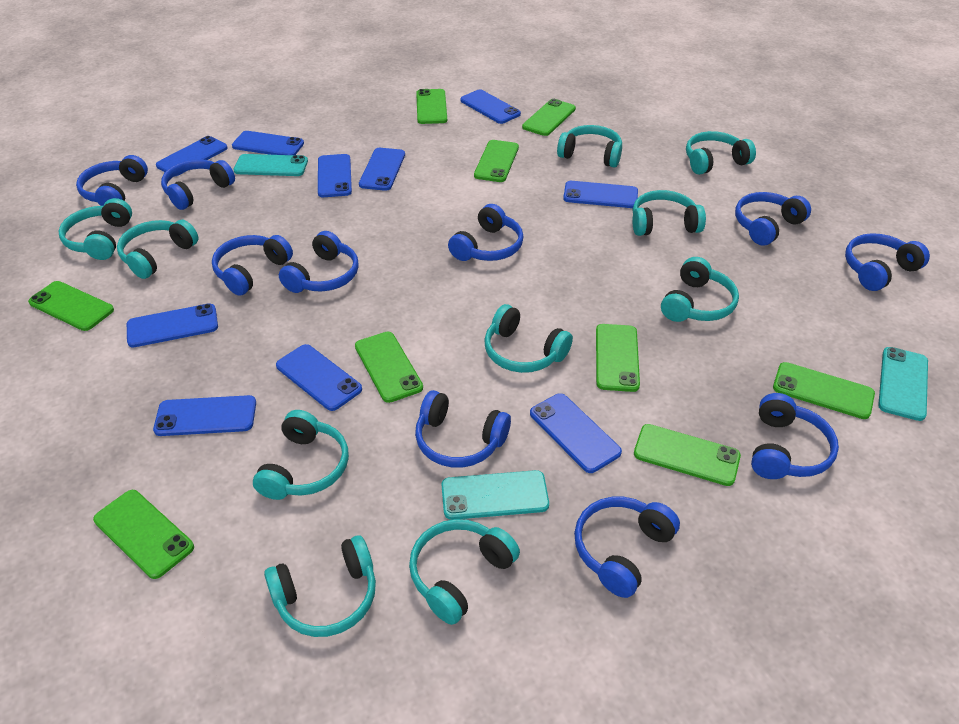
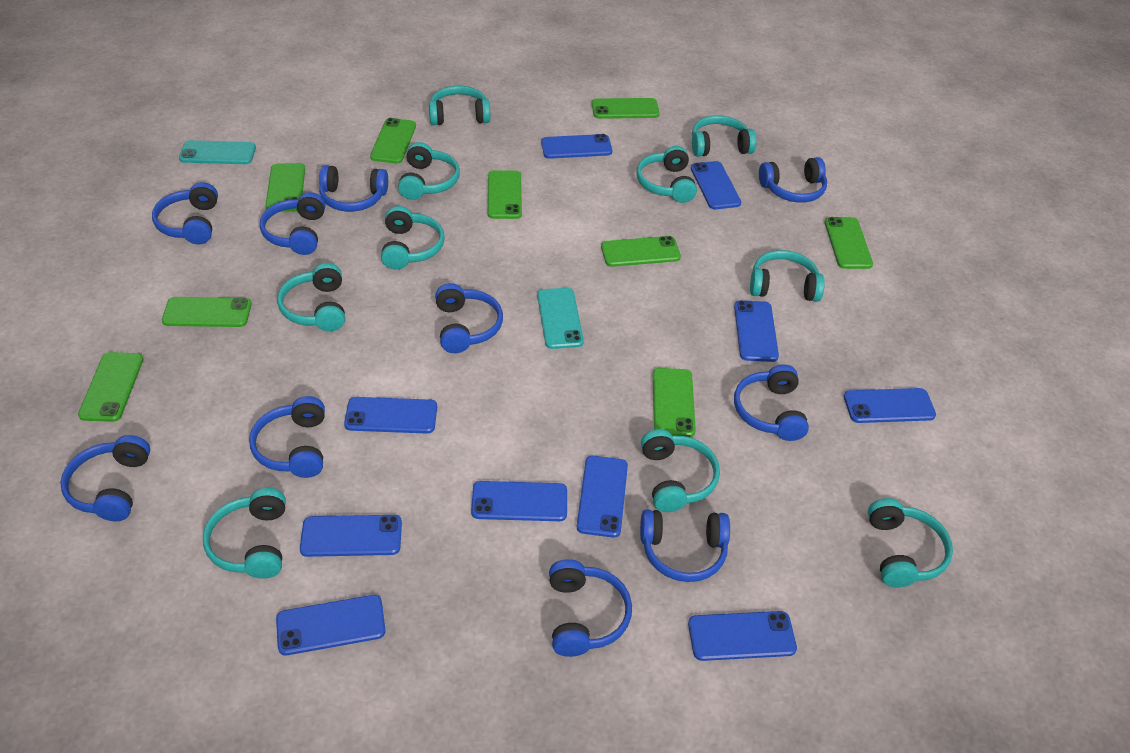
turquoise phone: [233,154,308,176] [442,470,549,520] [878,347,928,421] = 3 -> [179,140,256,164] [537,288,584,349] = 2

